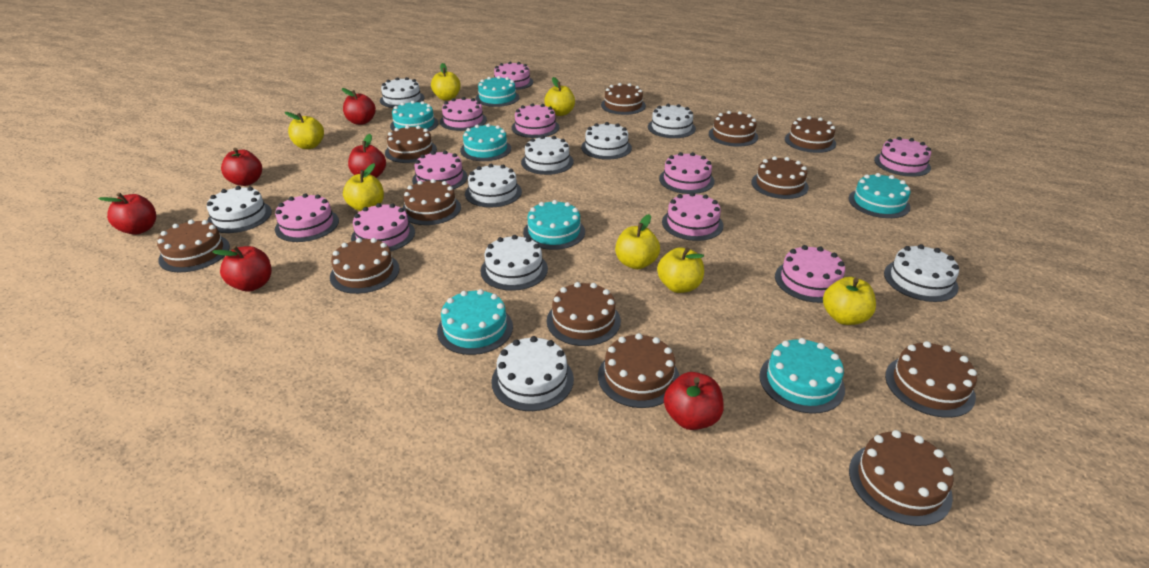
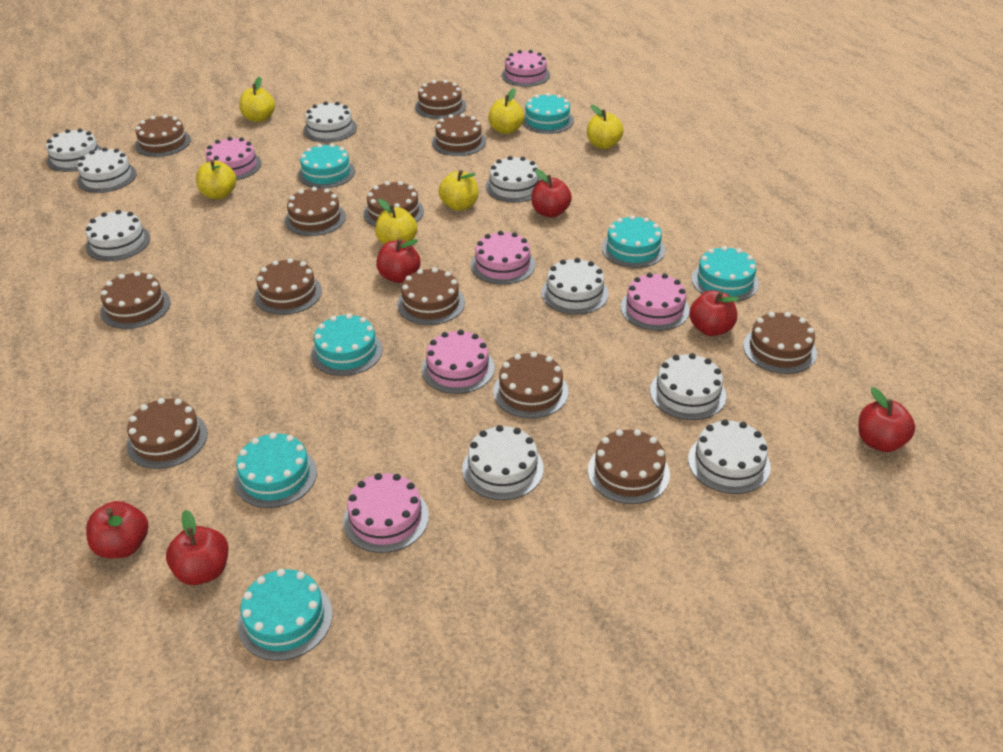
pink cake: [275,193,339,242] [351,203,415,251] [412,151,468,189] [440,97,487,131] [494,61,533,90] [512,103,559,138] [659,152,715,194] [662,192,724,241] [775,245,845,303] [874,137,931,177] = 10 -> [205,137,261,180] [343,473,429,553] [422,330,495,394] [471,231,535,285] [501,50,550,87] [621,273,690,331] = 6
yellow apple: [285,112,324,149] [343,163,384,211] [431,63,461,101] [544,77,575,116] [615,214,660,269] [657,247,704,293] [823,277,876,325] = 7 -> [196,160,236,199] [239,77,275,122] [375,199,417,244] [439,170,478,211] [488,88,524,134] [587,105,624,149] = 6

